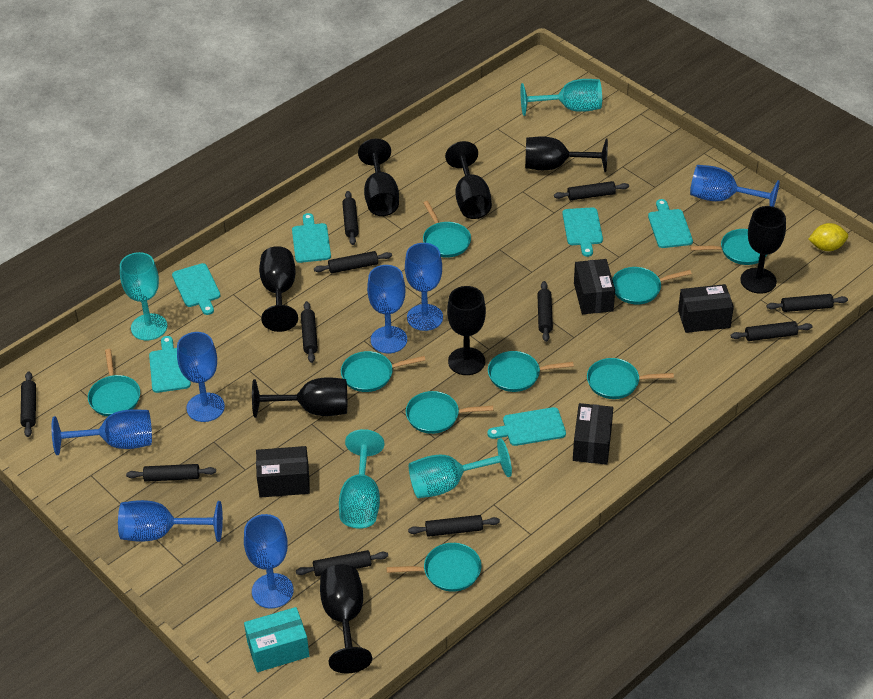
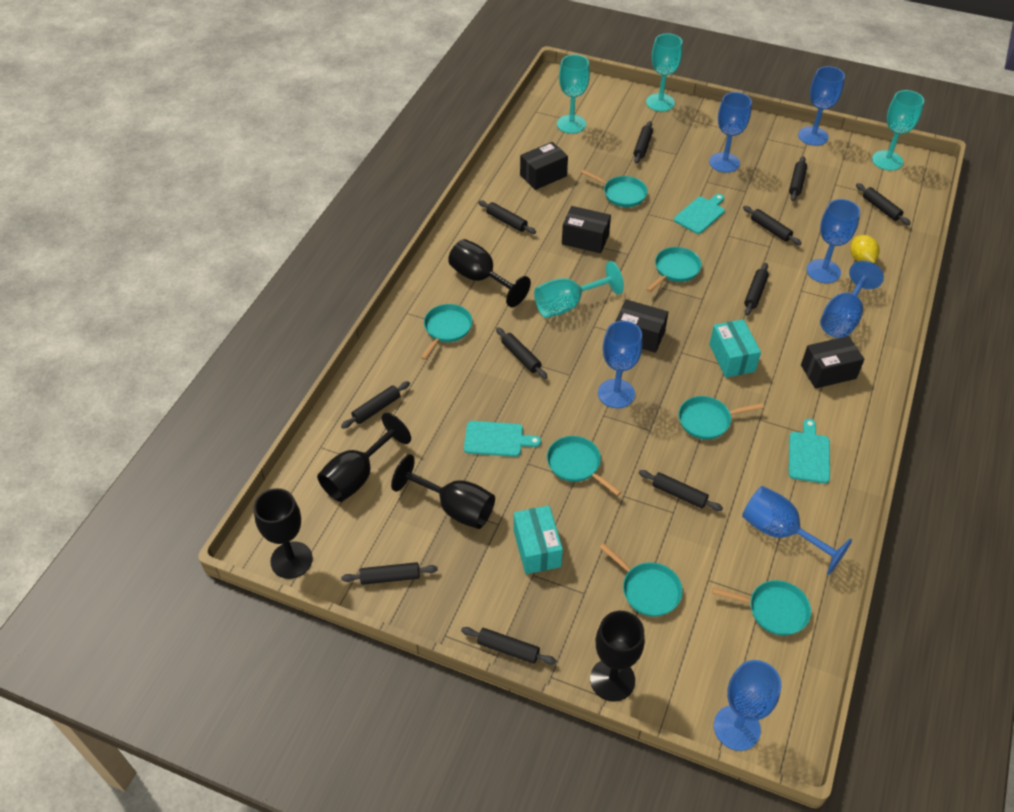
black goblet: [252,377,347,418] [259,246,298,332] [320,564,372,673] [358,139,399,216] [445,141,492,219] [447,286,486,375] [525,136,608,172] [740,206,786,294] = 8 -> [254,488,313,579] [317,413,411,502] [391,454,495,529] [448,239,531,307] [590,611,645,702] = 5
turquoise box: [244,607,309,672] = 1 -> [514,506,563,574] [709,319,761,378] = 2
turquoise cutting board: [149,336,191,393] [172,263,221,315] [292,213,331,263] [487,407,566,446] [562,207,603,257] [648,199,693,248] = 6 -> [464,421,541,457] [674,194,725,234] [789,419,830,484] = 3
turquoise pan: [88,349,140,417] [341,351,426,392] [386,543,481,592] [406,391,493,434] [423,201,471,258] [488,351,574,392] [587,358,674,399] [612,267,692,304] [690,229,768,265] = 9 -> [421,304,472,360] [547,436,622,496] [581,170,648,207] [599,543,683,617] [646,247,702,292] [678,396,764,440] [712,580,811,636] = 7

